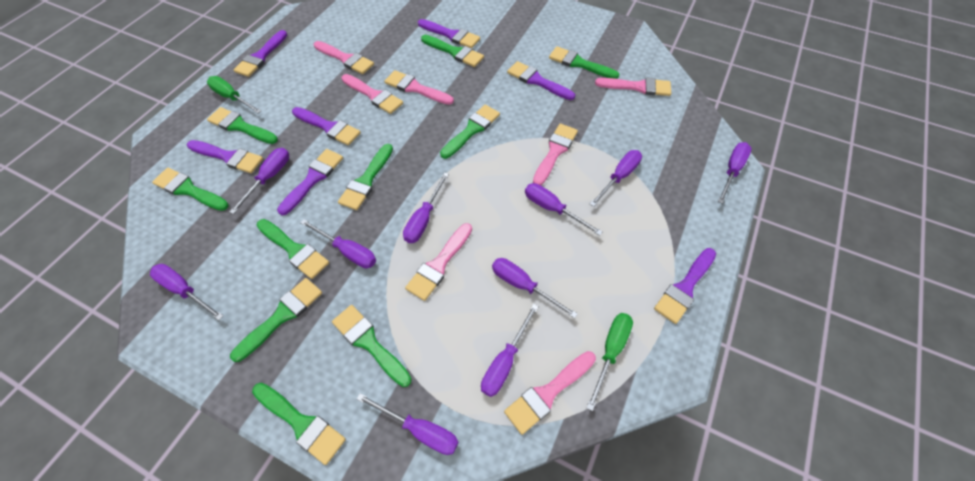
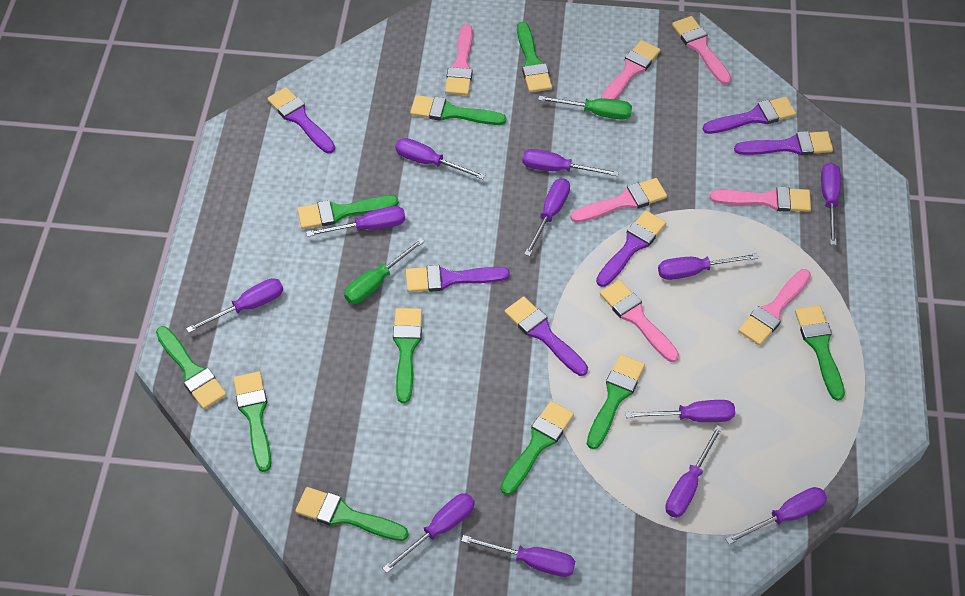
purple brush: [187,140,263,173] [234,30,287,77] [277,149,343,215] [292,107,361,145] [418,19,480,48] [507,61,575,100] [654,248,716,324] = 7 -> [267,87,335,153] [406,265,510,292] [505,296,588,376] [596,210,666,287] [703,97,796,134] [734,131,833,155] = 6
purple screwdriver: [150,264,223,320] [230,148,289,214] [301,219,376,268] [357,393,459,455] [403,172,449,243] [481,304,539,397] [492,258,578,318] [525,183,602,236] [590,150,642,207] [718,142,752,204] = 10 -> [186,278,283,333] [306,206,405,237] [382,493,475,573] [395,138,485,179] [461,535,575,577] [522,149,619,176] [524,178,570,256] [625,400,735,422] [658,253,758,280] [665,425,723,518] [726,487,827,545] [821,163,841,245] = 12

